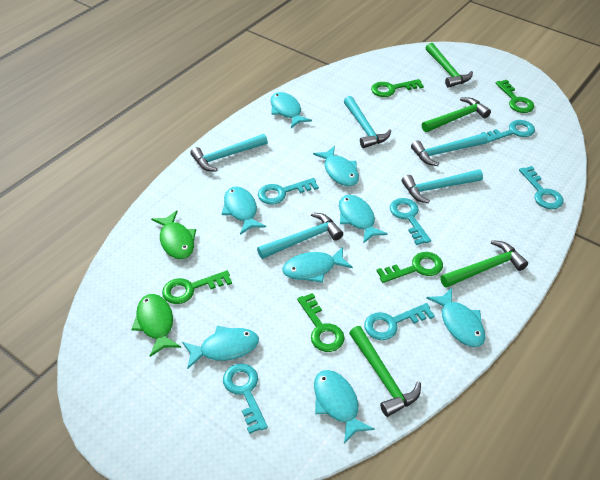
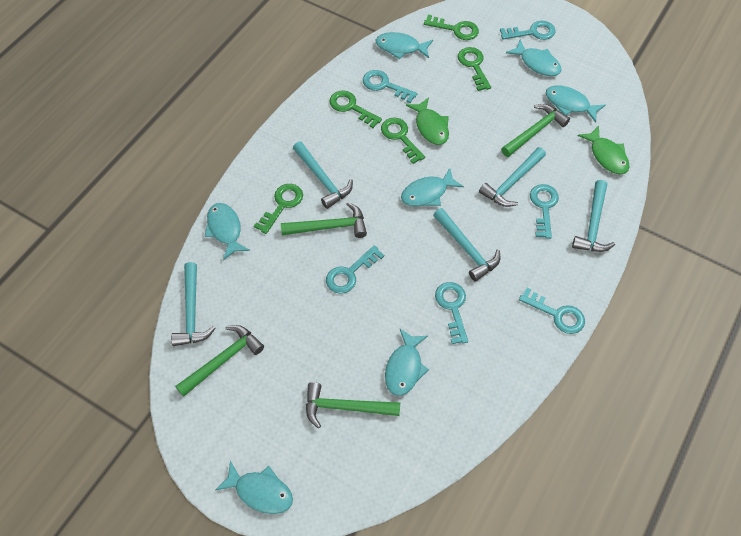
turquoise fish: [182,326,259,369] [222,187,266,235] [271,92,312,128] [282,247,353,283] [313,146,359,186] [314,370,375,444] [339,195,388,244] [426,288,485,347] = 8 -> [204,203,250,260] [215,461,293,514] [376,32,433,59] [385,328,429,396] [401,168,464,207] [506,40,562,76] [546,85,606,123] = 7

